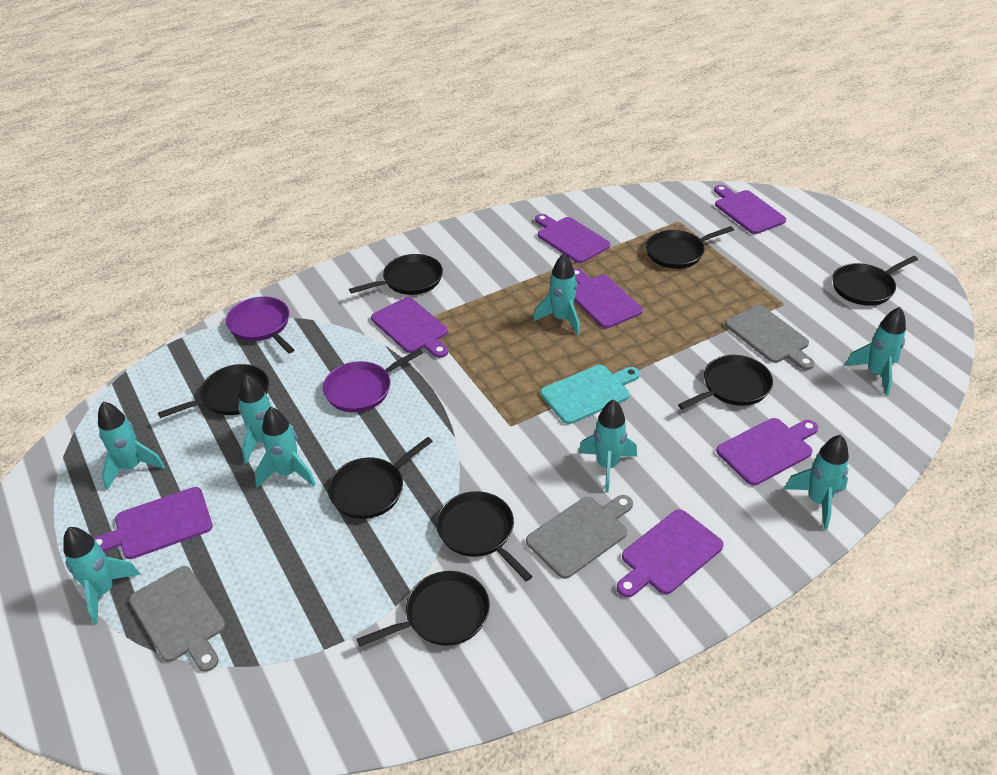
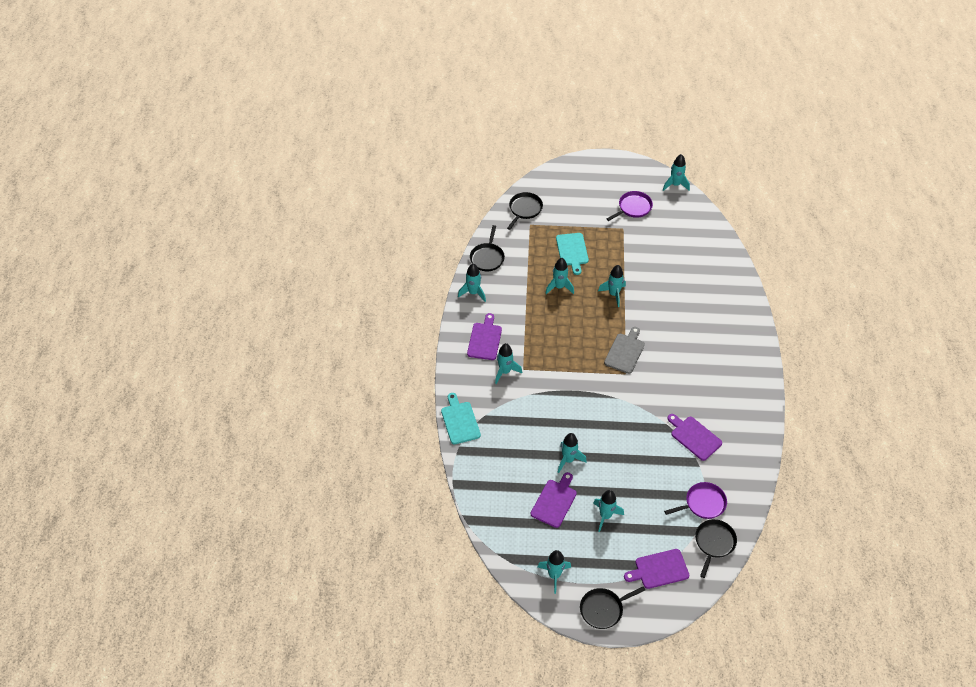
black pan: [158,364,269,418] [328,437,433,519] [349,254,443,295] [357,571,490,647] [436,491,533,581] [646,226,734,269] [678,355,773,410] [832,256,918,306] = 8 -> [470,225,505,271] [507,192,543,230] [580,586,645,629] [695,519,737,578] = 4
grey cutting board: [129,566,226,672] [526,495,633,579] [725,305,815,370] = 3 -> [604,327,645,374] = 1
purple cutting board: [94,487,213,559] [371,297,448,358] [535,214,610,263] [574,268,643,328] [617,509,724,598] [714,185,786,234] [716,418,818,485] = 7 -> [467,313,502,360] [531,472,577,528] [624,549,689,589] [667,414,722,461] = 4
turquoise cutting board: [540,365,640,424] = 1 -> [441,393,481,444] [556,233,589,275] = 2

